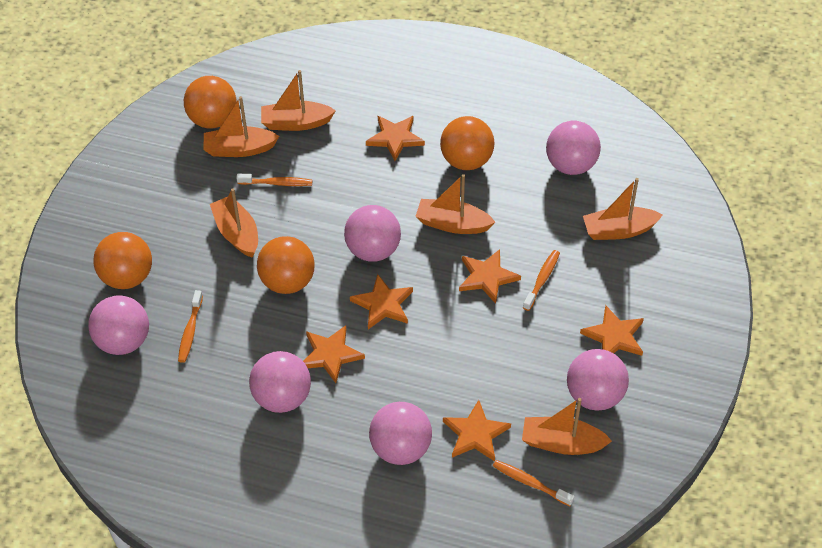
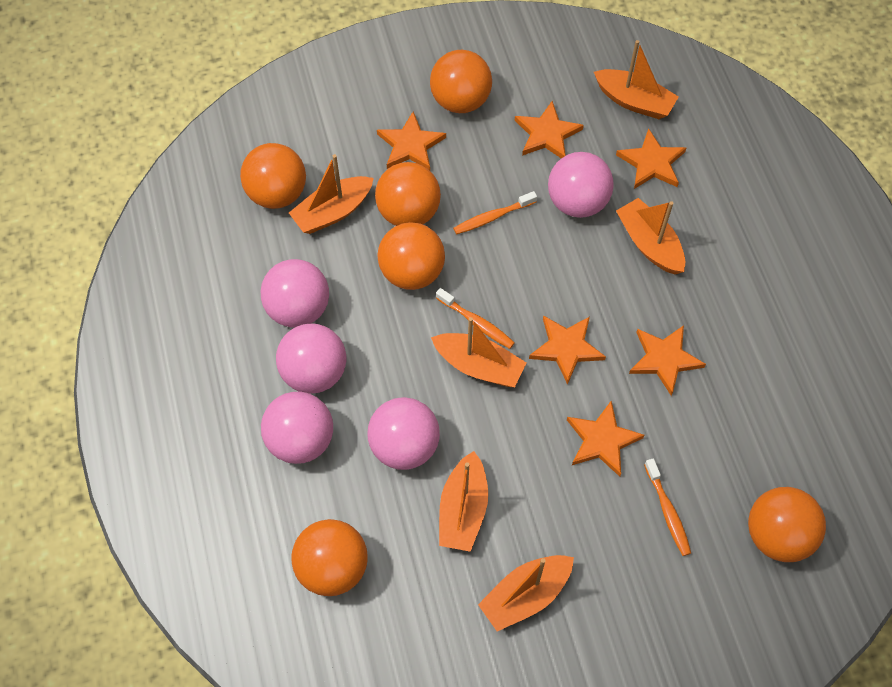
orange ball: [94,232,152,289] [184,76,237,128] [257,236,315,294] [440,116,494,170] = 4 -> [240,143,306,209] [291,519,367,596] [375,162,441,226] [378,222,445,290] [430,50,492,113] [748,487,826,562] = 6
orange toothbrush: [178,290,203,363] [236,174,312,186] [493,460,574,506] [523,250,560,311] = 4 -> [436,288,515,349] [453,191,537,234] [644,458,691,556] = 3
pink ball: [88,295,149,355] [249,351,311,413] [344,205,401,261] [369,402,432,465] [546,121,601,175] [567,349,629,411] = 6 -> [261,259,329,328] [261,391,333,464] [276,323,347,394] [367,397,440,470] [548,152,614,218] = 5

